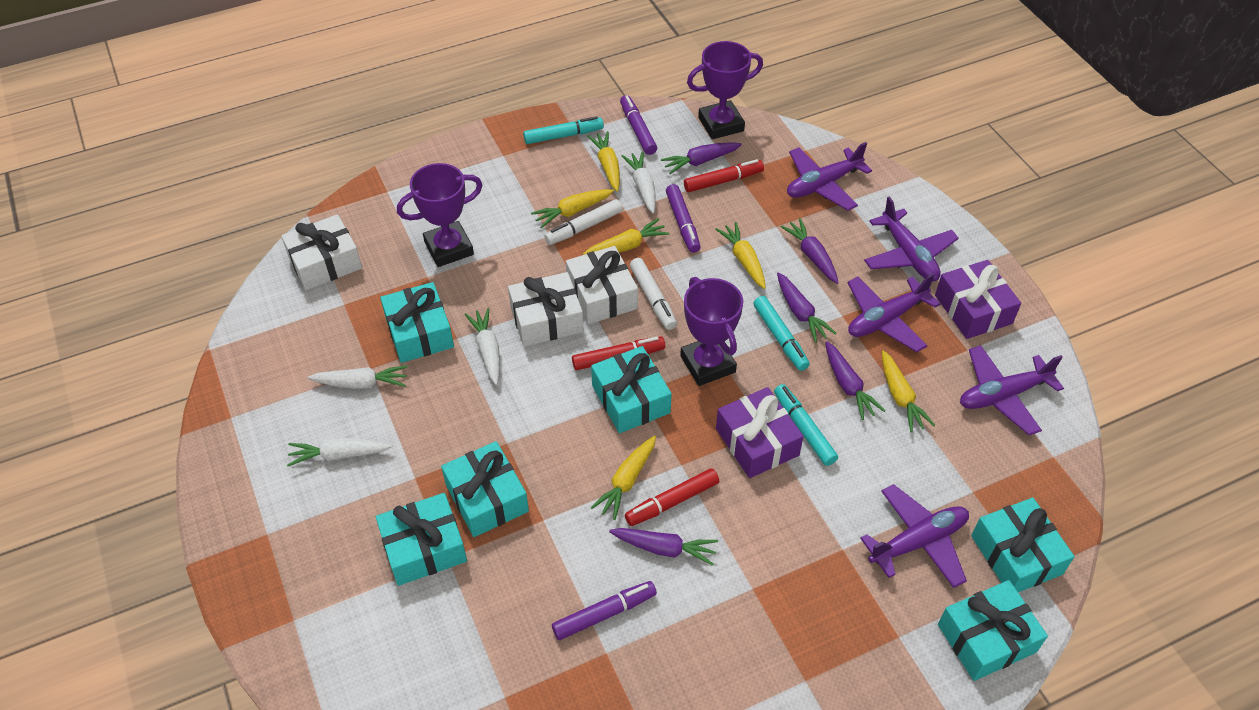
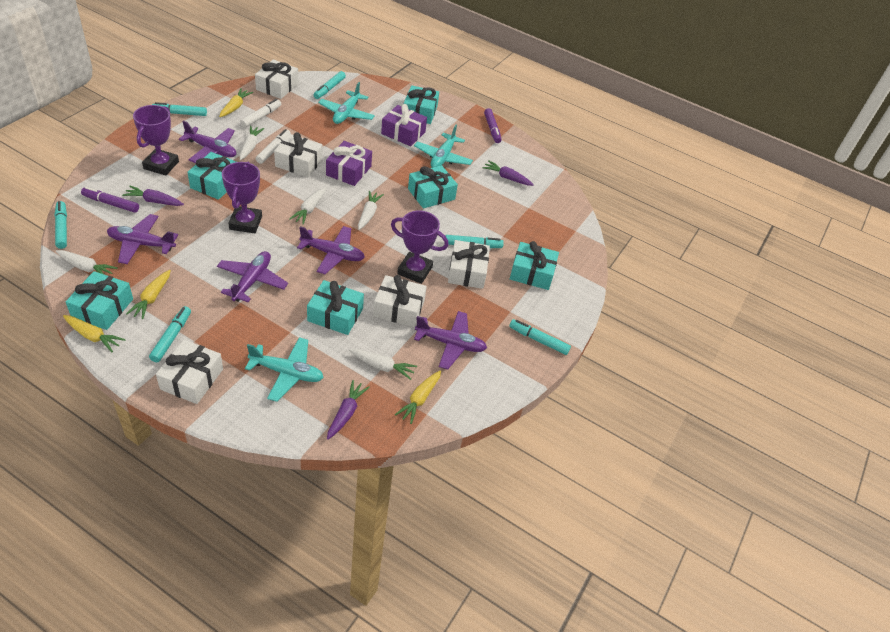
purple carrot: [609,528,718,566] [661,142,742,174] [777,272,837,343] [781,218,839,284] [825,341,885,420] = 5 -> [122,185,184,206] [327,380,370,440] [482,160,534,186] = 3
purple marker: [552,581,657,640] [620,95,657,155] [666,184,701,253] = 3 -> [81,187,139,213] [484,108,501,143] = 2
red marker: [572,336,665,370] [625,468,719,526] [684,159,764,192] = 3 -> none = 0
turquoise marker: [523,116,604,144] [753,296,810,371] [774,384,838,466] = 3 -> [55,201,67,249] [149,306,191,362] [152,102,207,116] [314,71,346,99] [446,235,504,248] [509,319,571,355] = 6
turquoise plane: none = 0 -> [245,337,324,402] [318,82,375,124] [414,125,473,168] = 3
white carrot: [287,438,392,466] [308,365,407,389] [465,308,500,385] [622,151,656,214] = 4 -> [56,250,118,274] [240,126,264,160] [289,187,326,224] [349,349,417,380] [358,191,384,230] = 5
white gift: [281,214,362,290] [508,272,584,347] [566,246,638,324] = 3 -> [156,340,223,404] [255,59,299,99] [274,132,323,177] [373,275,427,327] [448,240,490,289] = 5
yellow carrot: [531,189,614,228] [583,218,670,255] [587,131,620,192] [591,436,656,520] [715,222,766,289] [882,350,935,432] = 6 -> [63,315,126,352] [126,270,171,319] [219,88,253,117] [395,370,441,424] = 4

